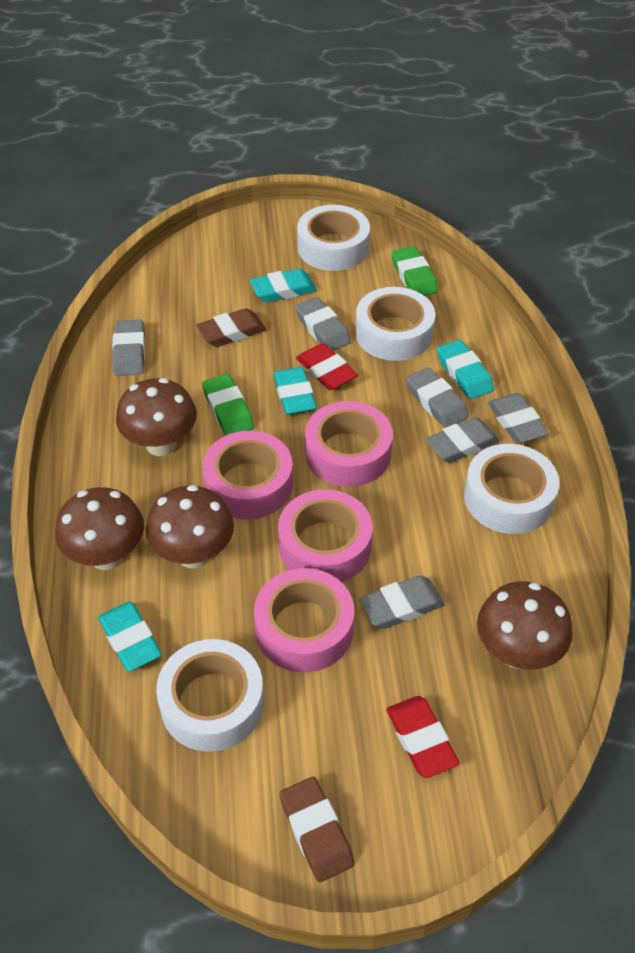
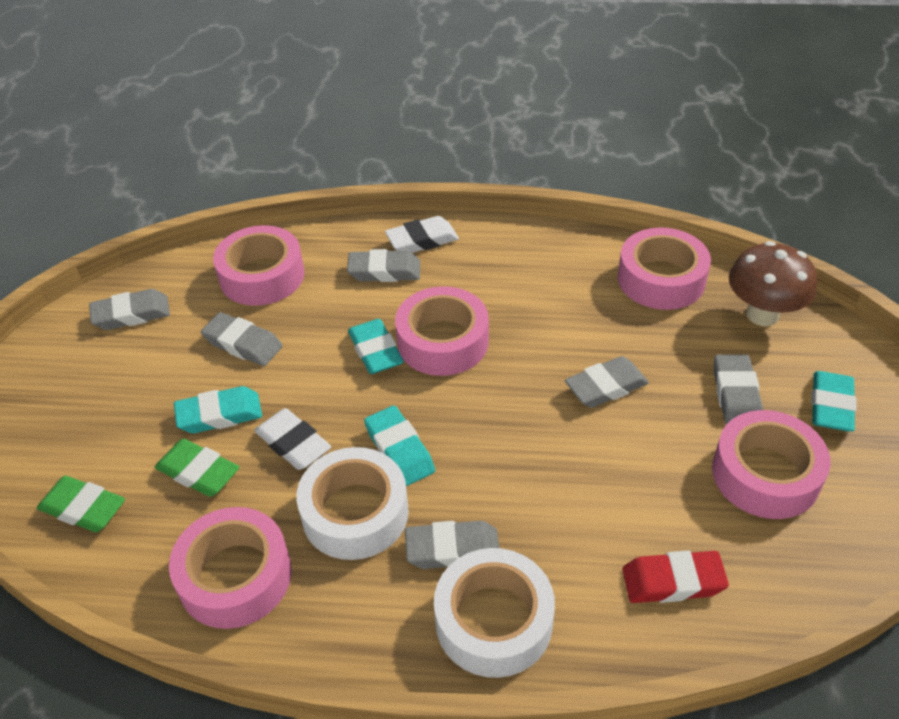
brown eraser: [196,308,266,347] [279,777,355,882] = 2 -> none = 0
brown mushroom: [55,487,144,570] [116,378,197,456] [146,485,234,568] [477,581,573,670] = 4 -> [729,241,817,326] = 1
pink tape: [202,431,293,520] [254,568,354,672] [278,489,373,582] [305,401,393,487] = 4 -> [169,507,292,629] [213,225,305,306] [395,286,489,376] [618,228,711,310] [712,410,831,519] = 5
red eraser: [296,343,358,390] [386,696,459,778] = 2 -> [622,550,729,603] = 1
white eraser: none = 0 -> [254,408,331,470] [385,216,459,253] = 2
white tape: [156,639,264,752] [297,205,370,271] [355,287,435,361] [464,444,559,534] = 4 -> [296,447,409,560] [434,548,555,678] = 2

